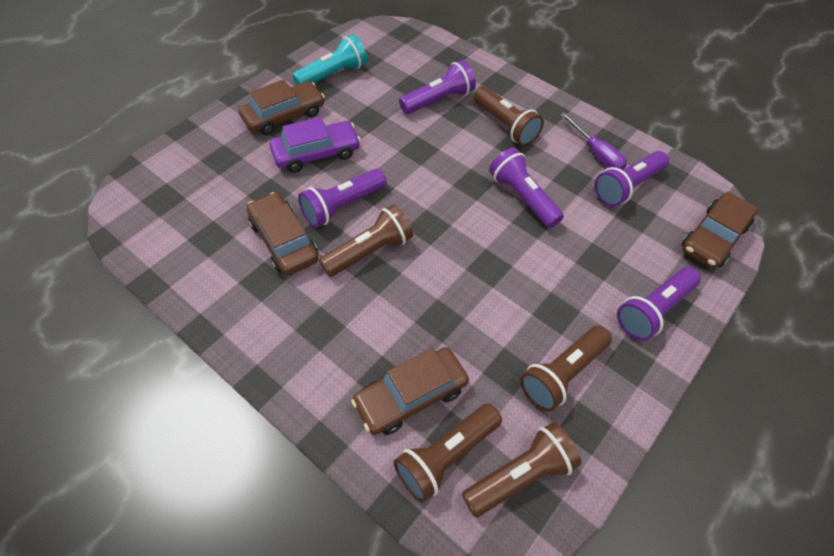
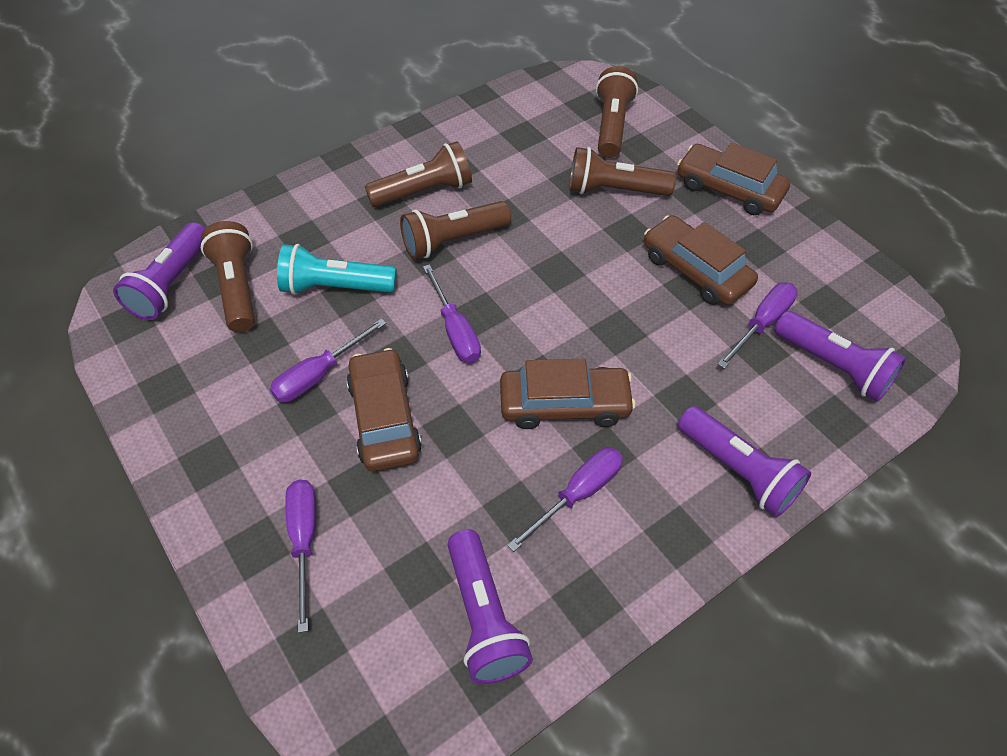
purple car: [270,117,361,173] = 1 -> none = 0
purple flashlight: [298,169,386,228] [399,60,476,114] [489,147,564,228] [594,151,669,207] [617,267,701,341] = 5 -> [113,222,205,320] [447,529,533,684] [678,406,811,517] [774,311,907,402] = 4
purple screwdriver: [560,112,627,170] = 1 -> [270,318,387,403] [285,480,316,633] [423,264,481,363] [507,448,623,552] [718,283,798,369] = 5

